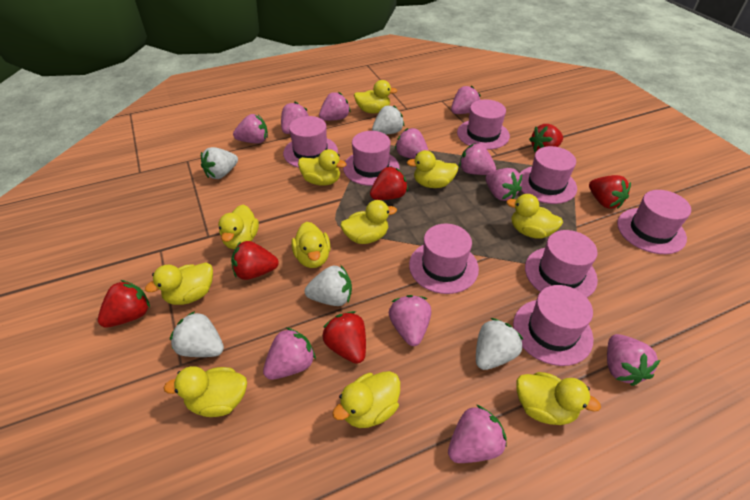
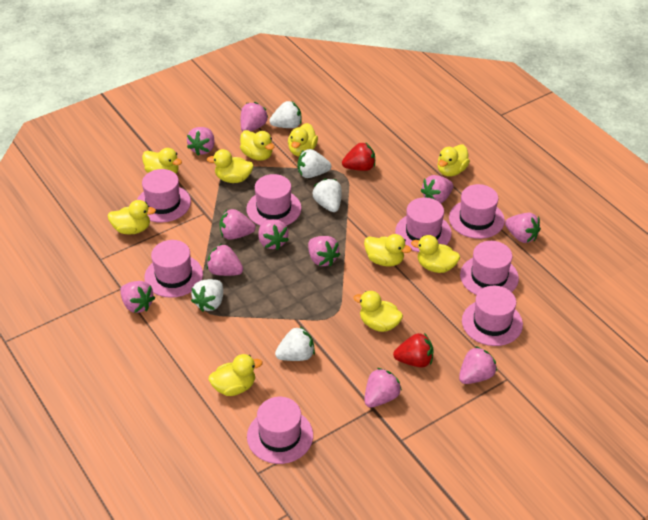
red strawberry: [98,280,150,328] [231,241,279,280] [322,311,366,364] [370,166,408,200] [529,124,563,152] [589,175,631,209] = 6 -> [342,142,375,171] [393,333,433,368] = 2
yellow duck: [145,262,213,305] [163,366,247,417] [218,205,259,249] [291,222,331,268] [298,149,347,186] [332,371,400,428] [340,200,397,244] [354,80,397,113] [407,150,458,188] [506,194,563,239] [516,372,601,425] = 11 -> [107,200,156,235] [142,148,182,174] [207,149,254,183] [209,354,263,396] [240,130,274,161] [288,123,318,156] [353,291,403,332] [364,234,412,267] [411,235,460,273] [438,145,470,176] = 10

